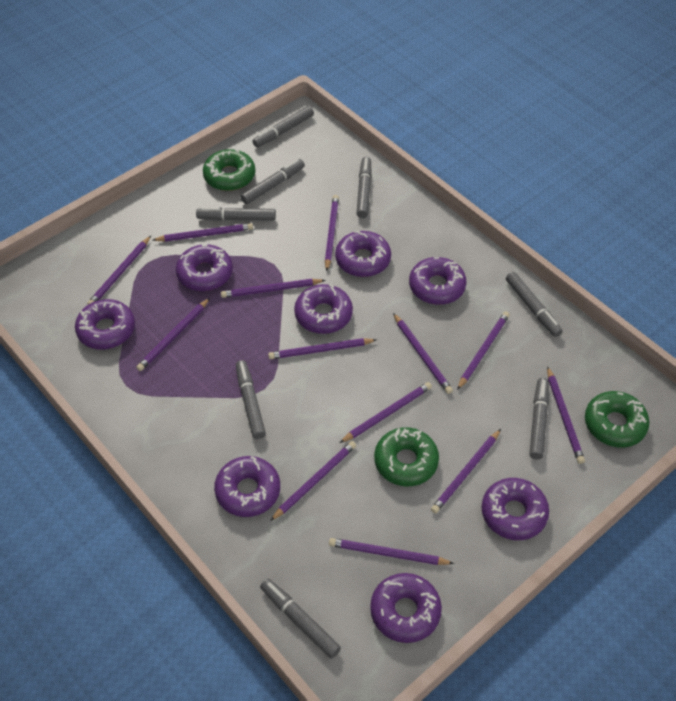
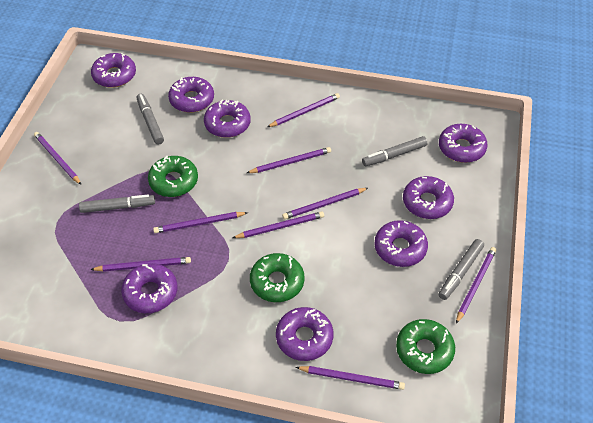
grey marker: [196,207,276,221] [236,360,266,439] [241,159,305,204] [252,106,314,147] [260,579,341,658] [357,157,372,218] [506,272,563,337] [529,378,549,459] = 8 -> [79,194,155,213] [137,94,164,145] [362,136,427,166] [438,239,484,300] = 4
purple pencil: [87,236,151,305] [136,298,210,371] [153,223,253,242] [221,279,325,298] [268,338,376,359] [270,441,356,521] [325,195,339,271] [329,538,454,565] [340,382,432,443] [393,313,453,394] [431,429,501,513] [457,311,510,390] [547,366,585,464] = 13 -> [34,132,81,185] [90,257,191,272] [153,212,248,233] [233,212,324,238] [247,147,331,173] [267,93,340,127] [282,188,368,219] [296,366,405,390] [456,247,496,324] = 9

